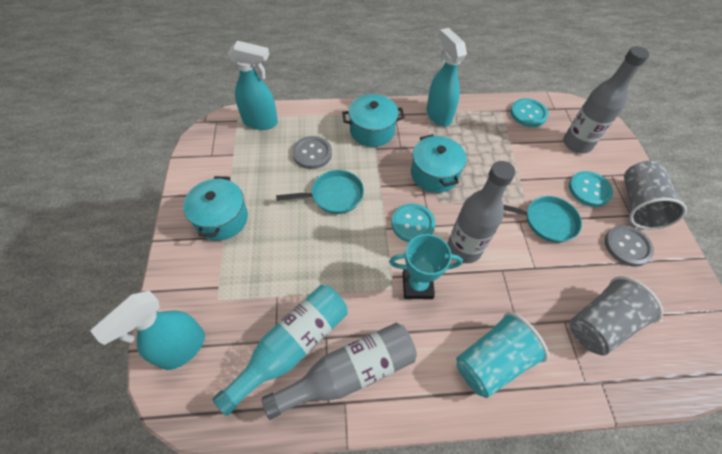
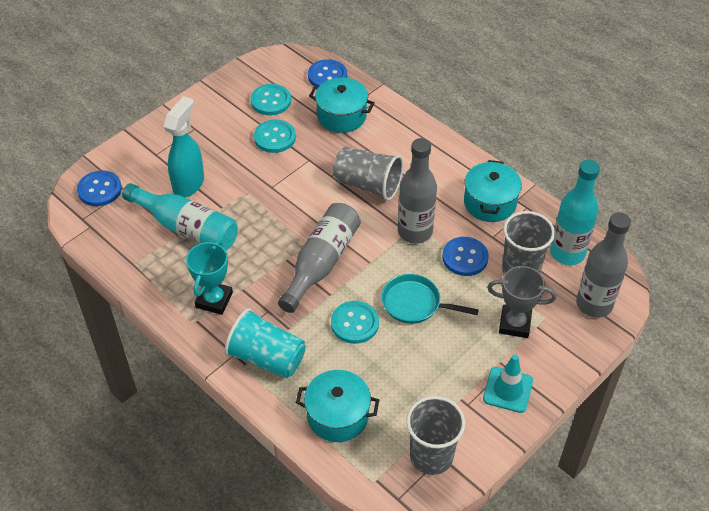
blue button: none = 0 -> [77,170,122,206] [308,59,347,87] [442,237,489,276] = 3
grey button: [292,136,332,169] [605,225,654,267] = 2 -> none = 0
grey cup: [570,276,663,355] [624,161,687,229] = 2 -> [333,147,403,201] [406,396,465,475] [502,211,555,275] = 3
grey trophy: none = 0 -> [487,266,556,338] = 1
turquoise bottle: [213,285,347,416] = 1 -> [122,183,238,250] [550,160,600,265] = 2
turquoise pan: [276,170,364,214] [504,196,582,243] = 2 -> [382,274,479,324] = 1
turquoise spray bottle: [90,291,205,370] [227,41,278,130] [426,28,467,126] = 3 -> [164,96,204,197] = 1
turquoise traffic cone: none = 0 -> [483,354,533,413] = 1

